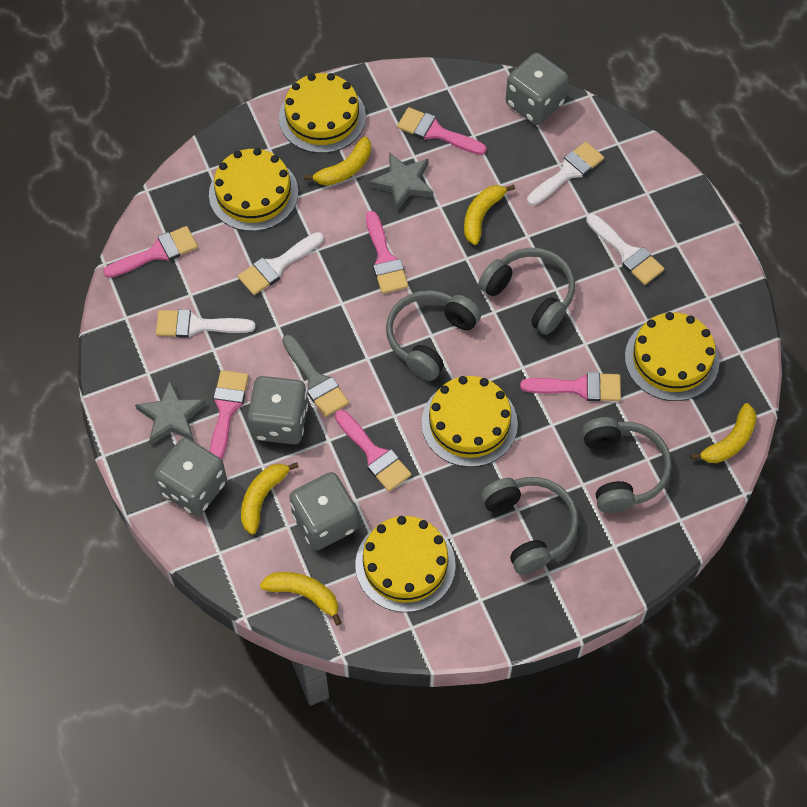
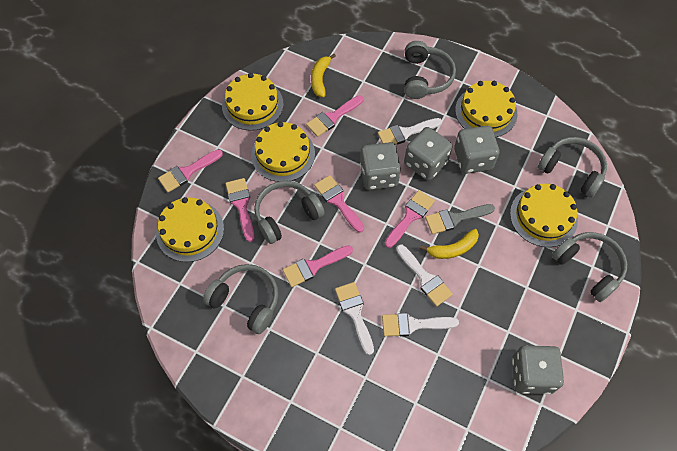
grey headphones: [386,290,481,381] [478,248,575,335] [481,477,579,575] [582,417,672,513] = 4 -> [203,264,278,334] [254,181,325,244] [404,41,456,99] [538,137,607,198] [552,232,627,302] = 5
grey star: [135,380,207,445] [369,152,434,211] = 2 -> none = 0
yellow banana: [241,462,299,535] [260,572,342,625] [304,136,371,185] [464,184,515,245] [690,403,757,463] = 5 -> [311,54,336,97] [420,229,479,259] = 2

